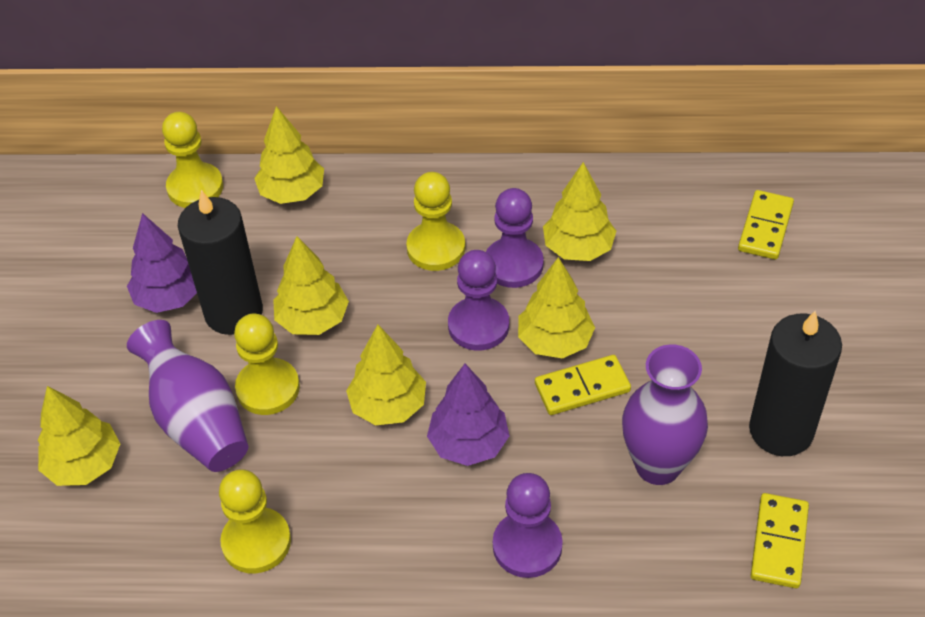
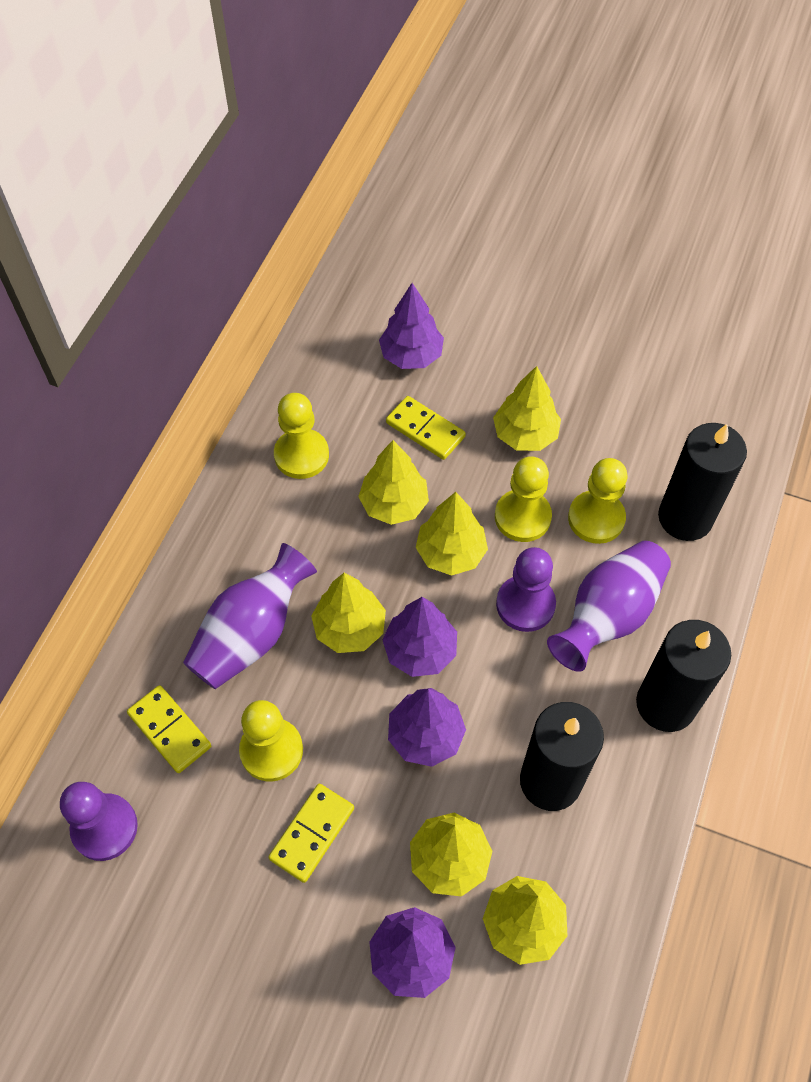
black candle: [178,190,263,335] [749,311,842,456] = 2 -> [520,702,604,811] [636,620,731,732] [658,423,747,541] = 3
purple pawn: [448,250,509,351] [486,188,544,288] [493,473,563,578] = 3 -> [60,782,138,861] [496,547,556,632] = 2
purple tree: [127,213,197,313] [427,364,509,466] = 2 -> [369,907,456,998] [379,283,444,369] [382,597,457,677] [388,688,466,767] = 4

